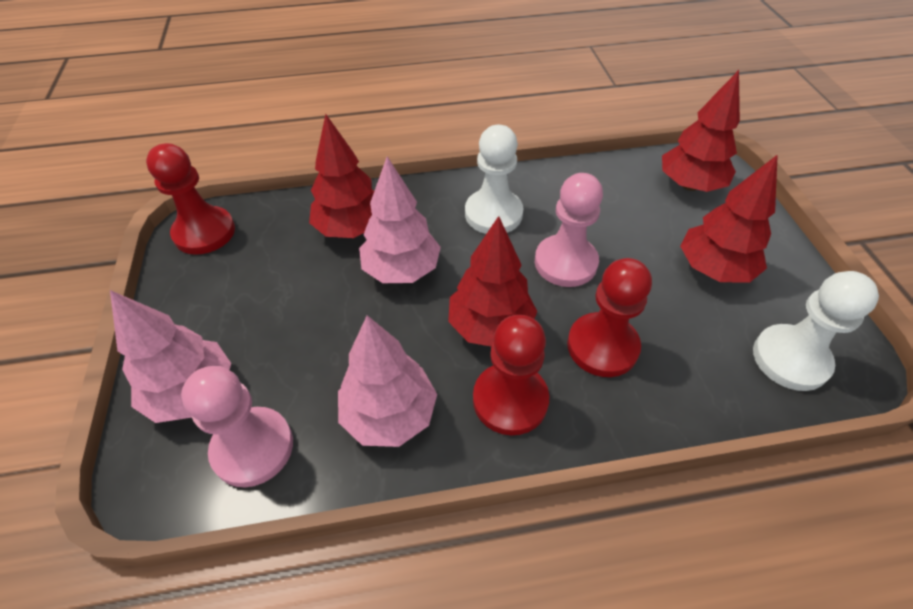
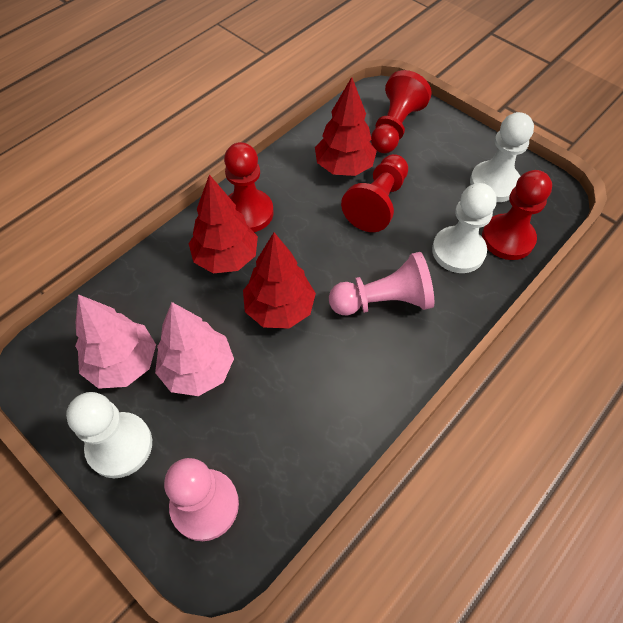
pink tree: [110,290,231,423] [338,315,437,447] [359,157,441,283] = 3 -> [75,294,156,389] [155,302,234,396] = 2
red pawn: [146,143,235,255] [473,315,549,435] [567,258,652,377] = 3 -> [224,142,273,232] [341,154,408,232] [371,70,432,153] [482,170,552,260] = 4
red tree: [309,114,374,238] [448,216,537,346] [662,70,740,192] [680,154,778,283] = 4 -> [189,174,258,273] [243,232,316,329] [315,77,377,176] = 3
white pawn: [465,125,523,234] [753,271,879,391] = 2 -> [66,392,152,478] [432,183,497,273] [470,112,534,202] = 3

